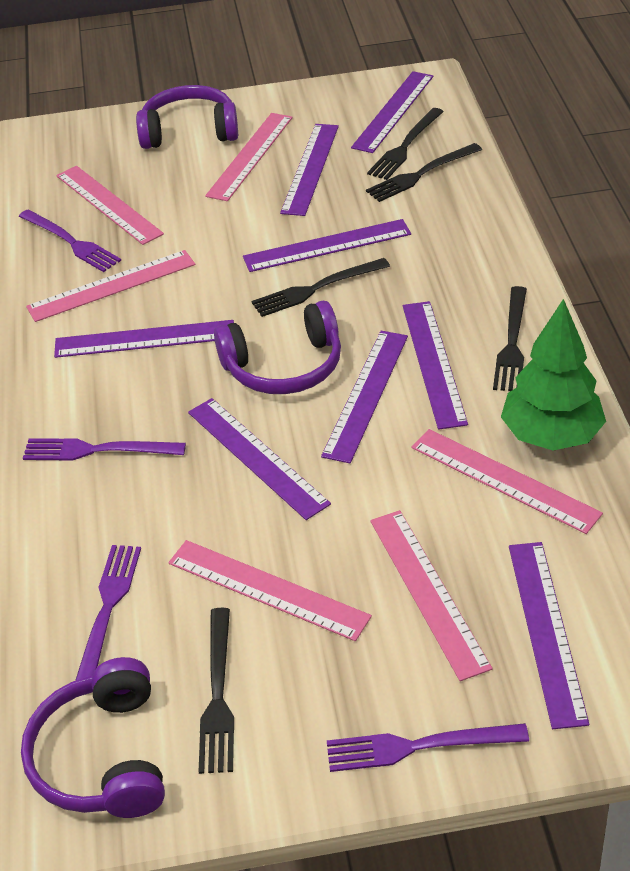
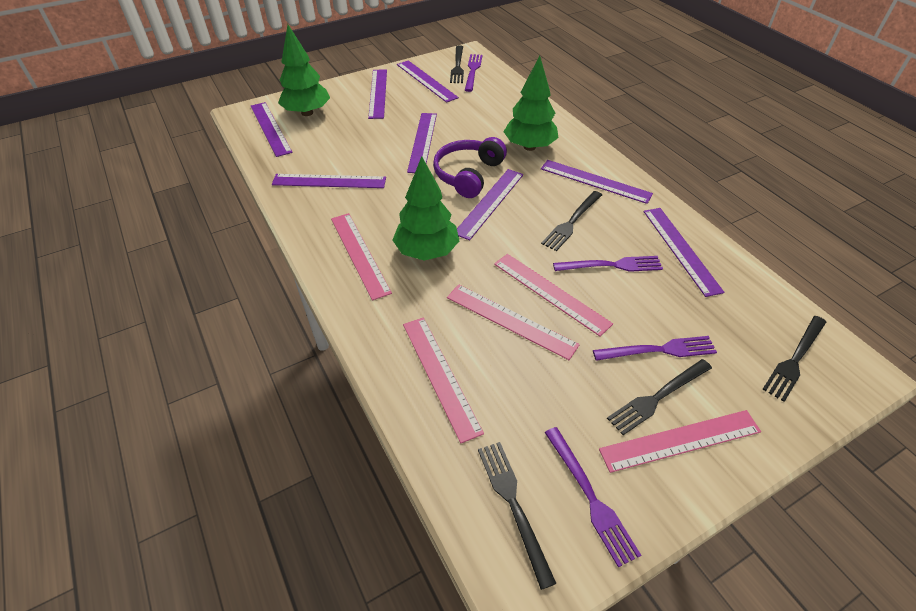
green tree: [501,299,606,451] = 1 -> [278,25,330,116] [393,156,459,261] [503,56,559,151] = 3
pink ruler: [26,250,195,322] [56,166,164,245] [168,540,372,641] [205,113,293,201] [370,510,493,681] [411,429,603,534] = 6 -> [331,213,392,301] [403,317,484,443] [447,284,580,360] [494,254,613,337] [599,410,761,473] = 5
purple headphones: [21,657,165,818] [136,85,238,149] [214,301,341,394] = 3 -> [433,137,507,198] = 1

